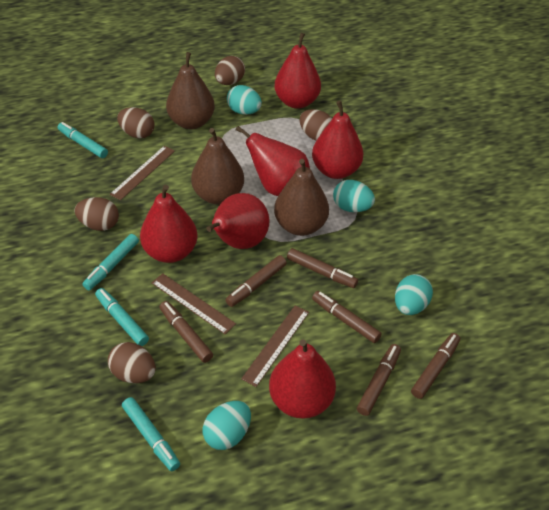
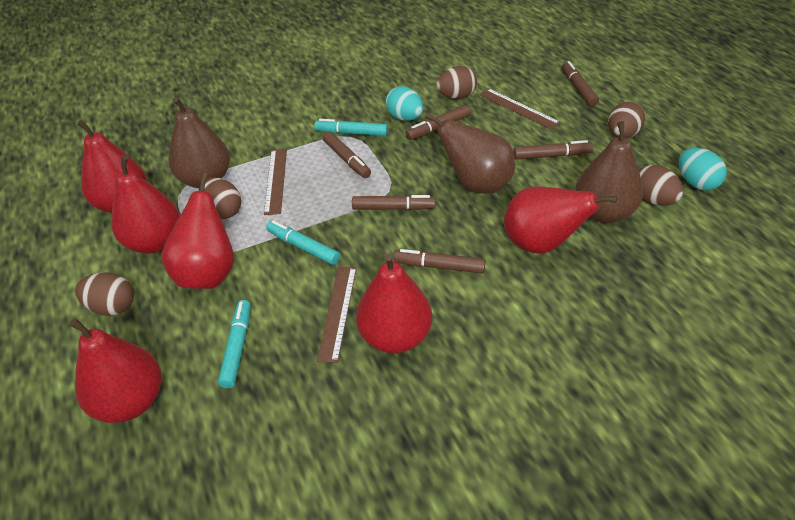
turquoise egg: [203,401,251,450] [227,85,262,115] [333,180,375,212] [395,274,433,315] = 4 -> [386,86,423,121] [679,148,727,191] = 2
turquoise marker: [58,122,108,158] [82,234,139,290] [95,288,149,346] [122,397,180,471] = 4 -> [218,300,251,388] [266,220,340,265] [314,119,388,136] = 3

